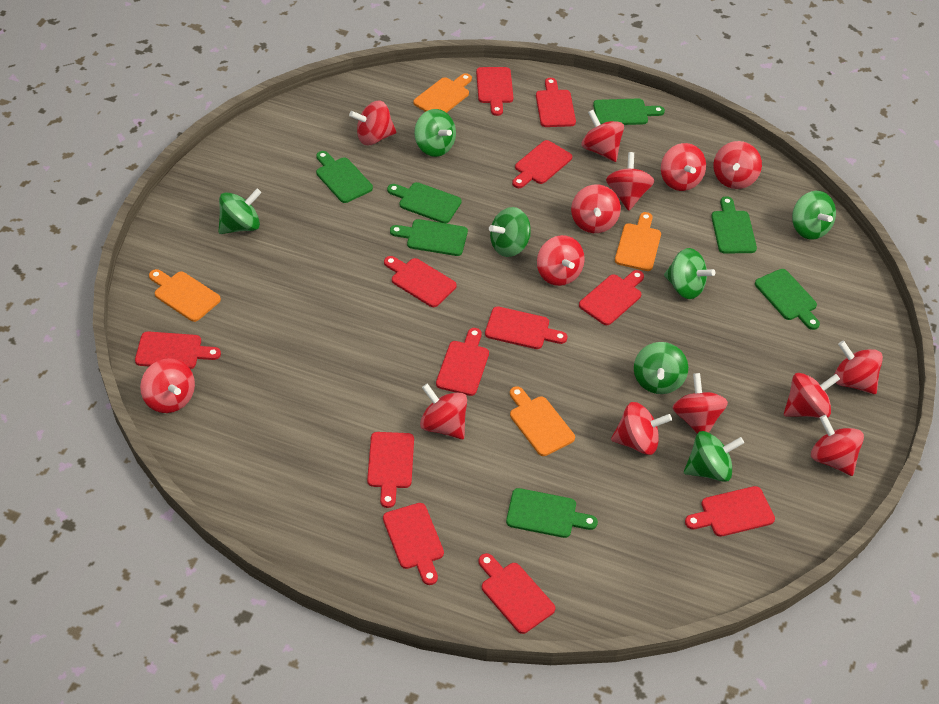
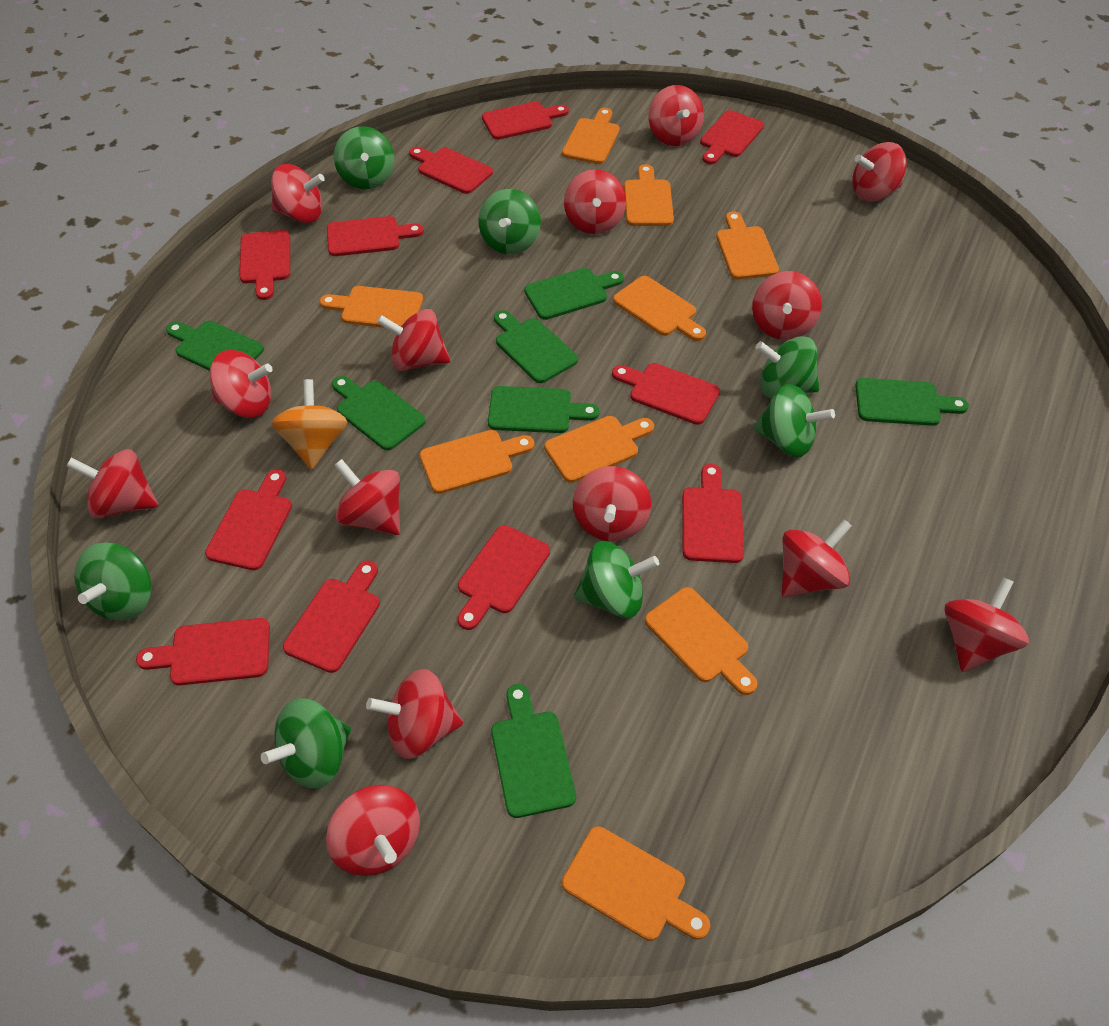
orange cutting board: [149,269,221,322] [413,73,472,113] [510,386,575,456] [615,212,661,271] = 4 -> [320,286,423,328] [420,430,535,494] [544,416,654,483] [562,108,620,164] [562,826,710,941] [613,276,706,341] [624,164,674,226] [645,587,758,695] [716,212,779,280] = 9
orange spinning top: none = 0 -> [271,379,348,470] = 1
red cutting board: [135,331,221,369] [367,432,414,508] [383,503,444,585] [384,256,457,307] [436,328,489,396] [476,67,513,116] [479,553,555,634] [485,306,567,349] [512,140,572,188] [536,78,576,127] [579,270,644,325] [685,486,775,537] = 12 -> [136,618,270,685] [205,469,292,570] [239,230,290,300] [283,560,380,673] [327,216,424,256] [409,147,493,194] [458,525,550,630] [482,102,569,140] [612,363,720,425] [682,464,744,563] [700,110,764,164] = 11

